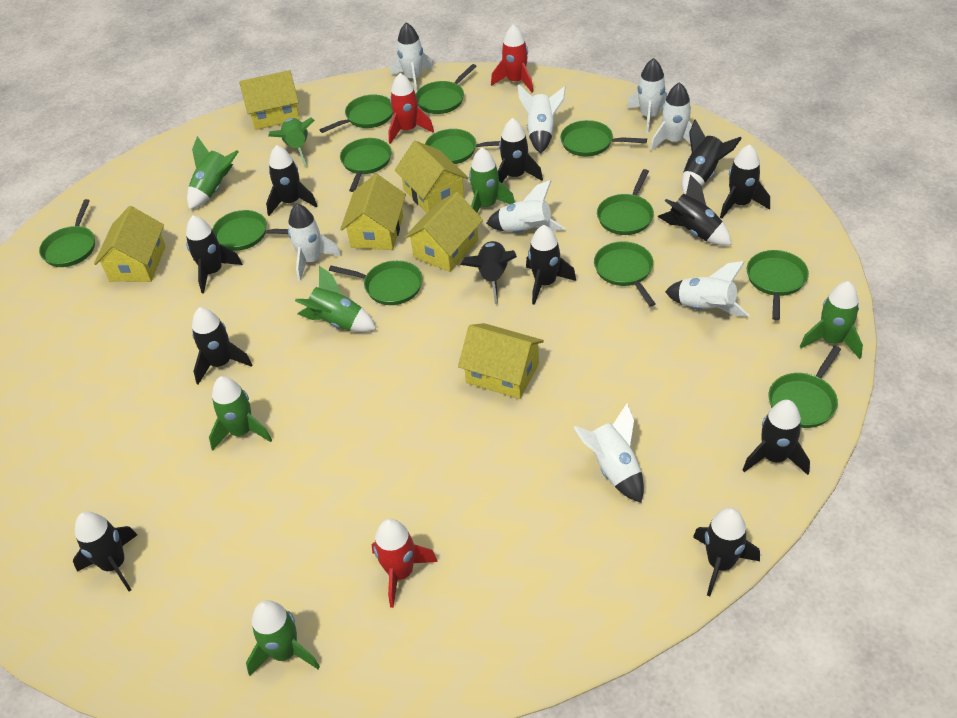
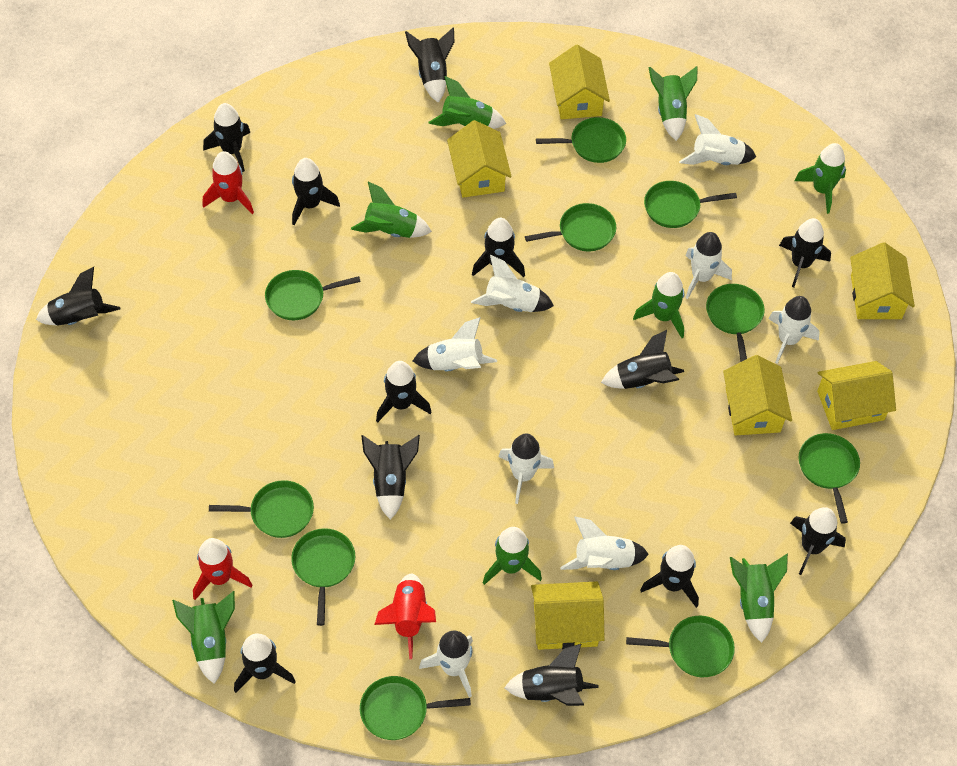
black rocket: [73,512,137,592] [186,216,243,293] [192,307,252,384] [266,145,317,216] [461,241,517,304] [498,118,543,183] [526,225,576,305] [657,175,732,246] [682,119,742,194] [693,508,760,596] [720,144,770,219] [743,400,810,475] = 12 -> [36,267,120,326] [203,103,250,172] [234,633,296,693] [292,158,340,225] [361,435,420,520] [376,361,432,423] [405,27,454,103] [472,218,525,277] [504,644,599,706] [601,330,684,389] [640,545,699,608] [779,218,831,287] [790,507,846,575] = 13
green pan: [39,199,95,267] [212,210,288,251] [319,95,393,133] [329,260,422,305] [340,138,391,192] [416,64,477,114] [425,129,500,164] [560,120,647,157] [594,241,655,307] [597,169,654,235] [747,250,809,320] [768,346,841,428] = 12 -> [209,480,314,538] [265,270,361,320] [291,528,355,626] [360,676,471,740] [525,203,616,251] [536,117,626,163] [626,616,735,677] [644,181,737,228] [706,284,765,362] [799,433,860,524] = 10
green rocket: [187,136,239,210] [209,376,272,451] [246,600,320,676] [268,117,315,166] [295,266,376,332] [469,148,515,213] [800,281,863,359] = 7 -> [172,591,235,684] [351,181,432,238] [429,76,506,129] [483,527,542,585] [633,272,684,338] [648,66,698,141] [730,554,788,643] [795,143,846,214] = 8

